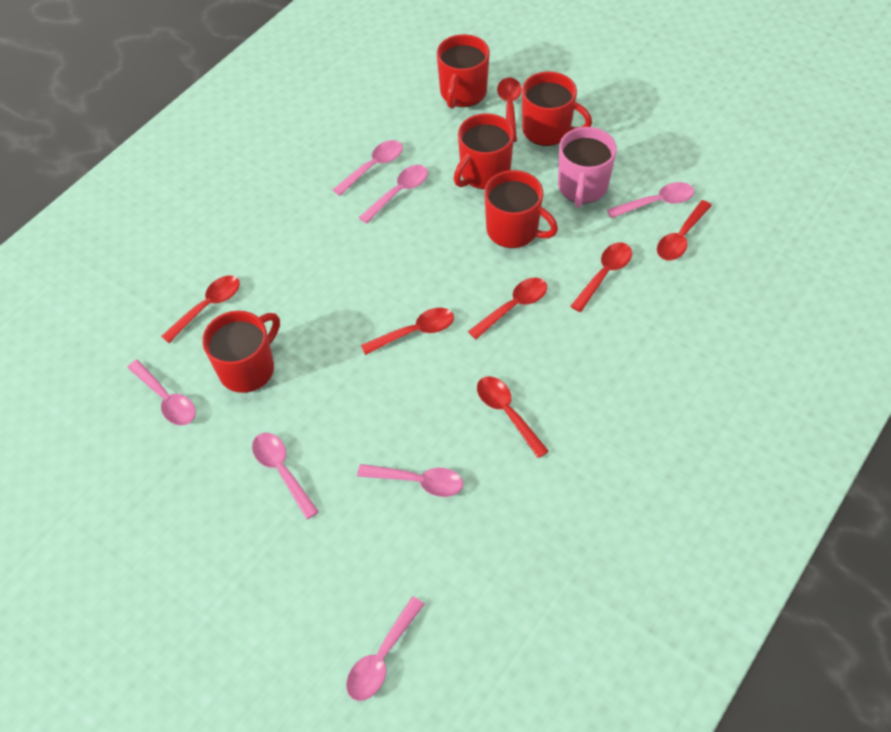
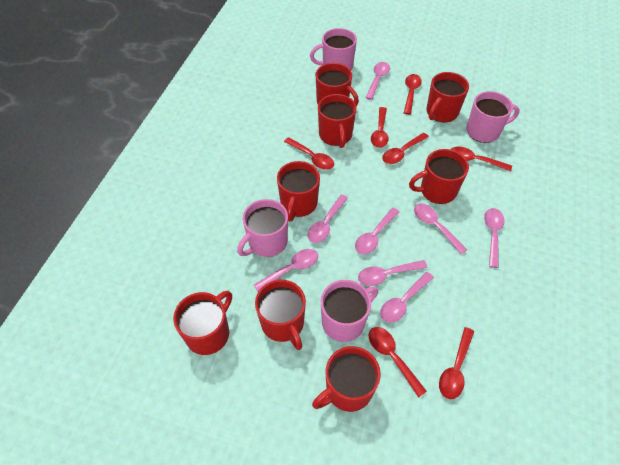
pink mug: [558,127,617,208] = 1 -> [237,199,288,257] [310,28,357,70] [321,280,378,342] [466,91,520,143] = 4
pink spoon: [127,360,196,425] [252,433,319,519] [333,140,403,196] [346,597,425,701] [357,464,463,497] [359,165,428,224] [607,182,694,218] = 7 -> [254,249,318,292] [308,195,348,243] [355,208,399,254] [358,260,427,286] [366,62,390,100] [380,272,434,323] [414,204,467,254] [484,208,505,268] = 8
red mug: [202,311,280,393] [437,34,490,109] [454,113,514,189] [484,170,558,248] [522,71,592,146] = 5 -> [173,291,232,355] [255,280,306,350] [277,161,320,221] [312,346,381,412] [316,63,359,106] [318,94,357,148] [409,149,469,204] [426,72,469,122] = 8

